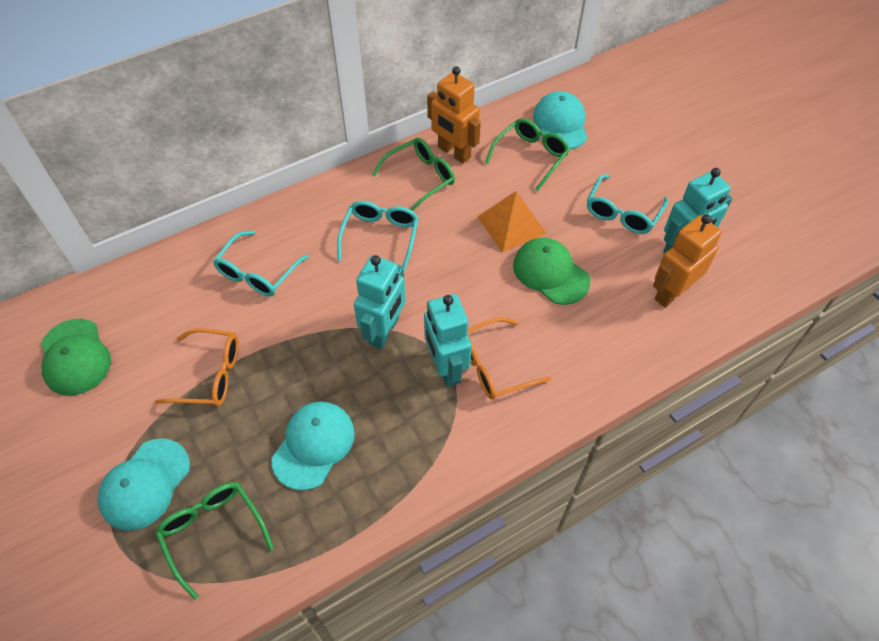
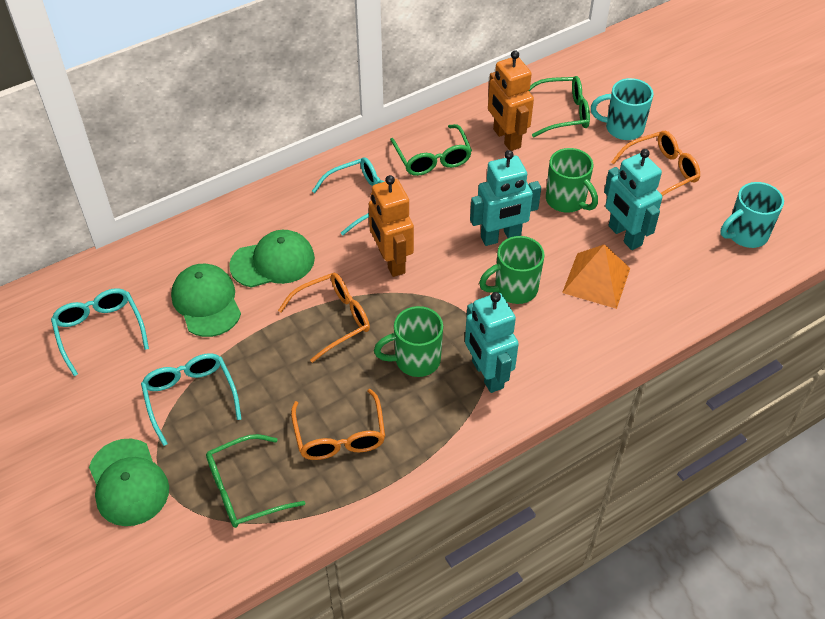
green cap: [41,319,111,396] [513,238,590,305] = 2 -> [89,438,169,526] [171,264,241,337] [229,230,315,288] = 3
green mug: none = 0 -> [374,306,443,377] [479,236,545,304] [546,148,598,213] = 3
orange glasses: [155,328,239,406] [468,317,551,400] = 2 -> [278,273,370,363] [291,389,385,460] [612,131,700,196] = 3
turquoise cap: [98,438,190,531] [271,402,355,490] [533,91,587,149] = 3 -> none = 0
turquoise mug: none = 0 -> [591,78,654,140] [720,182,784,248] = 2

